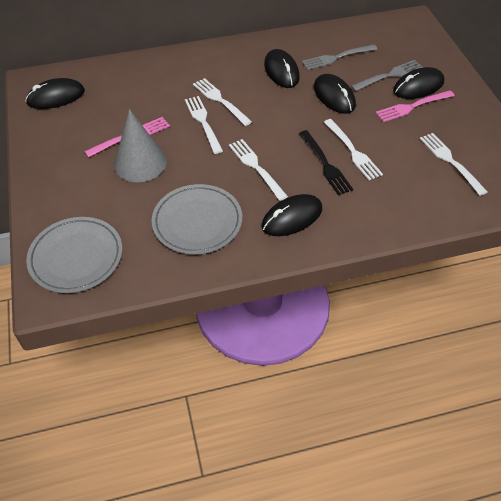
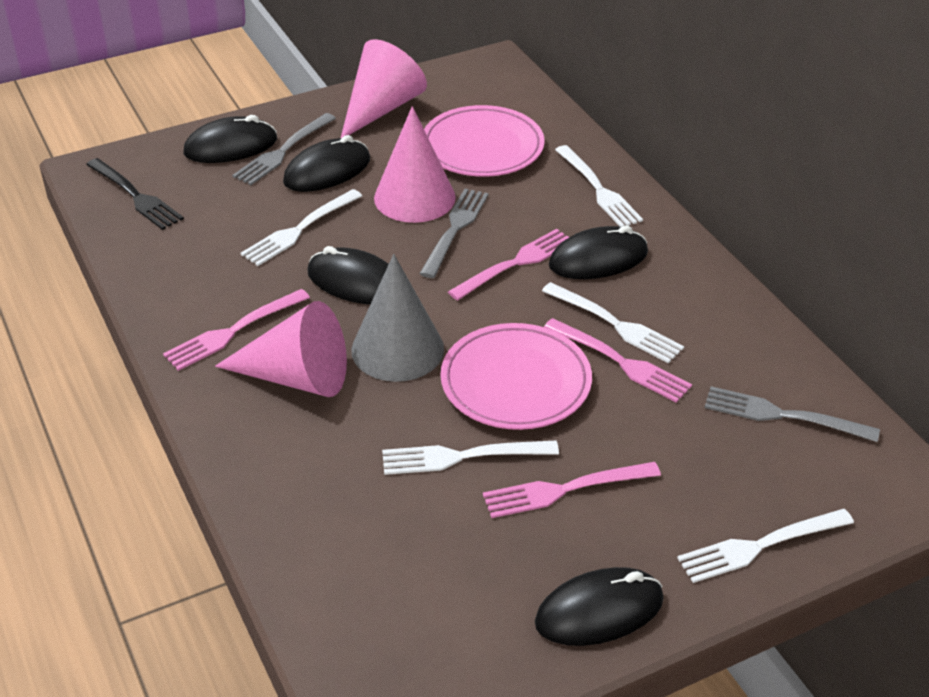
grey fork: [302,44,377,70] [351,60,423,91] = 2 -> [232,113,336,185] [419,189,488,278] [704,386,880,442] = 3
grey plate: [26,217,122,293] [152,184,242,255] = 2 -> none = 0
pink cone: none = 0 -> [215,301,347,397] [341,39,427,138] [374,106,456,223] = 3
pink fork: [84,117,170,158] [376,91,455,122] = 2 -> [163,289,310,371] [448,229,569,301] [483,462,661,518] [544,318,692,403] = 4
pink plate: none = 0 -> [424,105,545,177] [440,323,592,430] = 2

